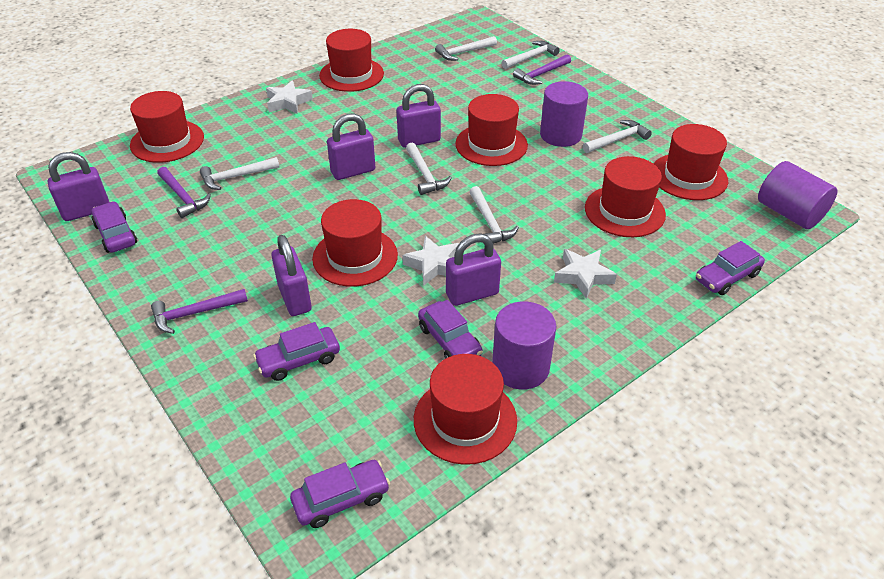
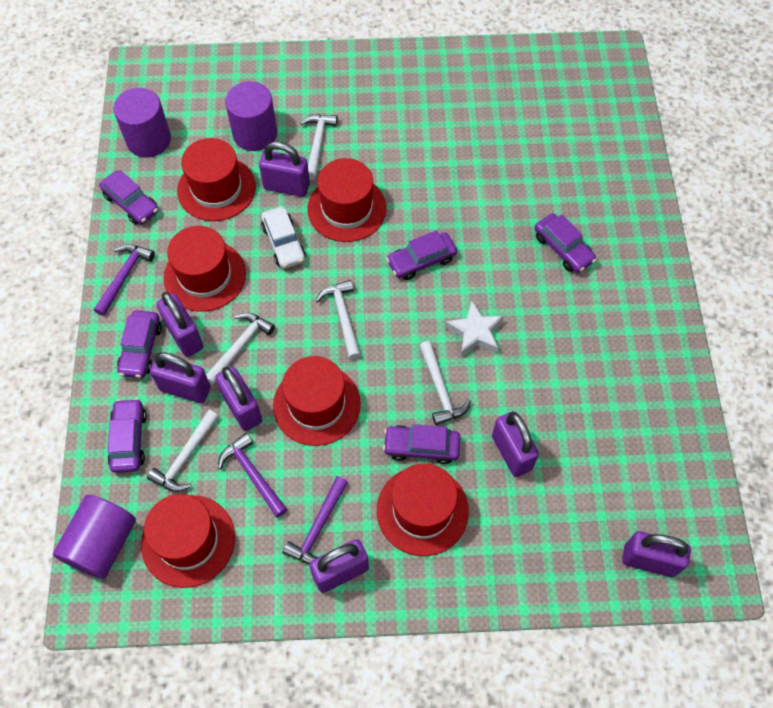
purple car: [91,201,137,253] [253,322,340,381] [290,460,390,528] [418,300,483,359] [696,241,765,295] = 5 -> [99,170,159,225] [108,398,147,473] [117,310,162,378] [383,424,460,464] [386,230,457,280] [535,213,597,273] = 6
purple padlock: [48,152,109,221] [271,235,312,316] [327,113,375,180] [397,84,441,148] [446,234,501,306] = 5 -> [150,352,211,403] [156,292,203,357] [215,367,262,431] [259,142,310,197] [309,539,369,593] [492,411,539,477] [622,531,691,578] = 7
red hat: [130,91,204,163] [312,199,398,287] [319,29,384,92] [414,354,517,465] [455,94,528,166] [585,156,666,237] [653,124,728,200] = 7 -> [141,494,235,588] [164,226,246,312] [177,138,256,221] [273,356,361,446] [308,158,387,242] [377,463,469,556] = 6
white car: none = 0 -> [261,207,306,269] = 1
white hammer: [200,157,280,190] [406,142,452,195] [435,36,497,61] [469,186,519,244] [502,41,560,69] [583,120,652,153] = 6 -> [147,410,219,492] [206,313,275,385] [300,114,338,180] [316,280,361,359] [419,341,471,425] = 5
white star: [266,80,313,114] [402,236,459,286] [554,249,617,299] = 3 -> [445,301,504,357] = 1

